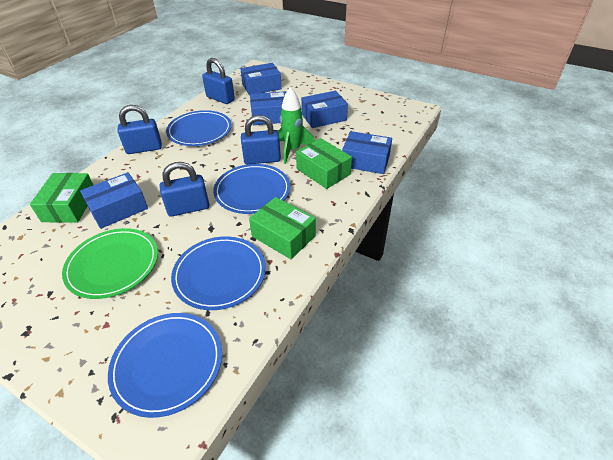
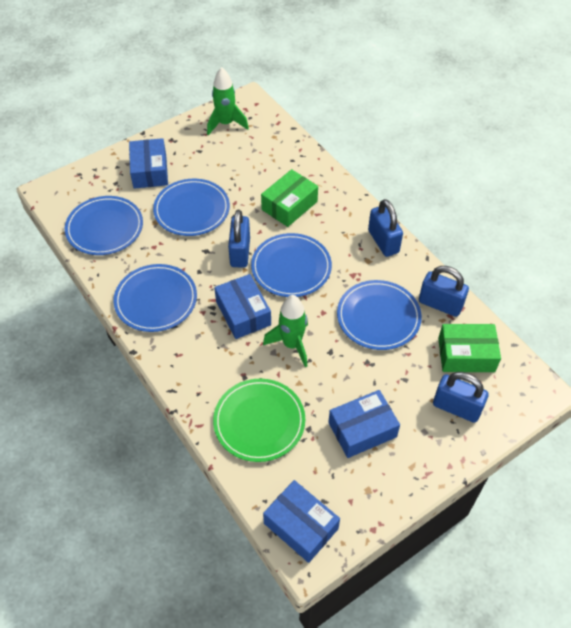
blue box: [80,172,148,229] [240,63,282,95] [250,91,287,125] [301,91,348,128] [342,131,392,174] = 5 -> [129,138,168,189] [214,274,271,339] [263,480,340,563] [328,390,400,458] = 4
blue plate: [108,313,222,418] [166,110,232,146] [171,236,266,310] [213,164,291,214] = 4 -> [65,196,143,255] [113,264,197,332] [153,179,230,236] [251,233,332,297] [337,280,422,350] = 5
green box: [30,173,93,223] [249,197,316,259] [296,138,352,189] = 3 -> [261,169,318,227] [438,324,501,372] = 2
green rocket: [278,87,315,164] = 1 -> [207,67,249,135] [263,295,308,367] = 2

